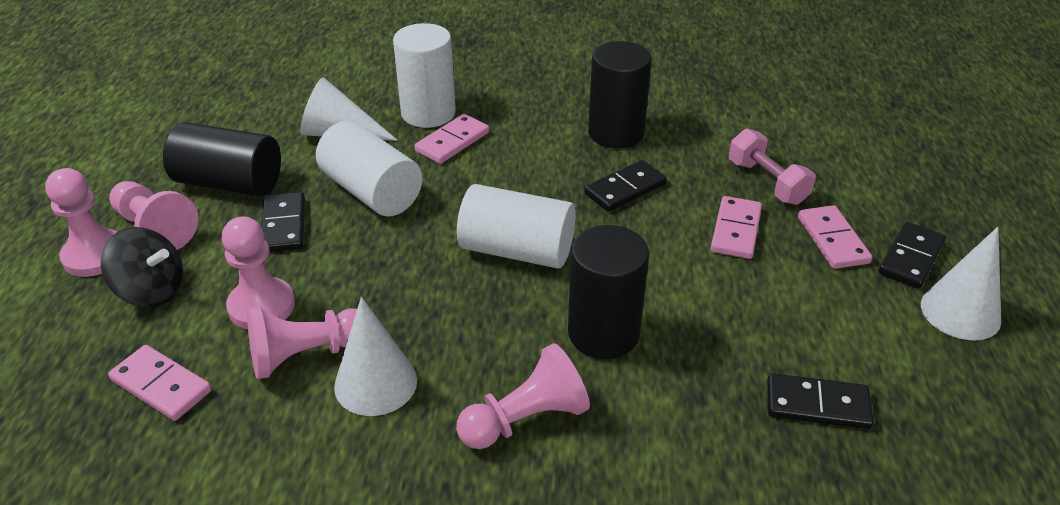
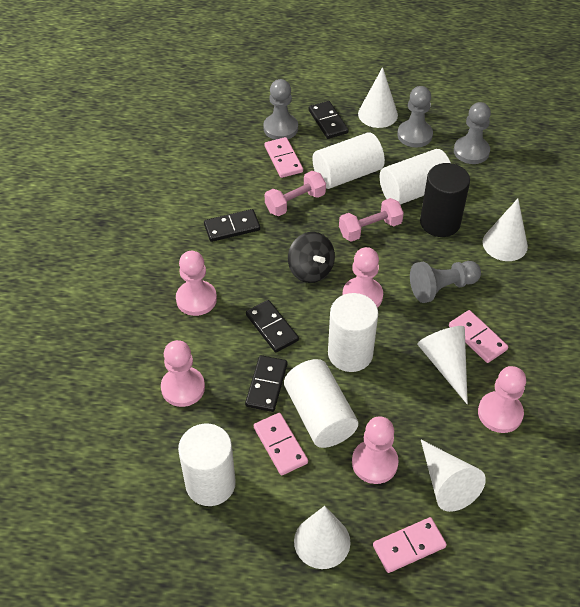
black cylinder: [163,122,281,197] [568,225,649,359] [588,41,652,148] = 3 -> [420,163,470,237] = 1
grey pawn: none = 0 -> [263,79,298,140] [397,86,433,147] [410,261,481,303] [454,102,491,164] = 4
pink dumbbell: [729,129,816,205] = 1 -> [265,171,326,216] [339,198,404,242] = 2
white cone: [300,77,398,141] [334,297,417,416] [921,227,1001,340] = 3 -> [294,506,350,569] [358,67,398,128] [417,326,468,405] [421,440,486,512] [483,199,528,261] = 5
white cylinder: [316,121,423,216] [393,23,456,128] [457,184,576,269] = 3 -> [178,423,236,506] [284,359,358,448] [312,132,385,189] [328,293,378,372] [380,149,451,205] = 5

